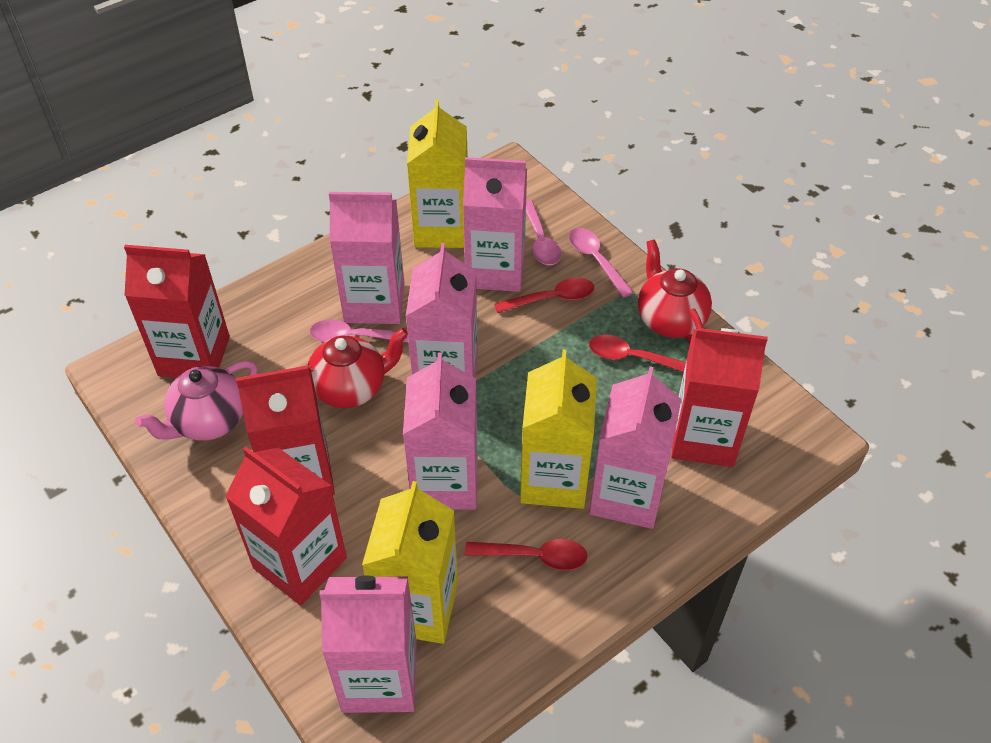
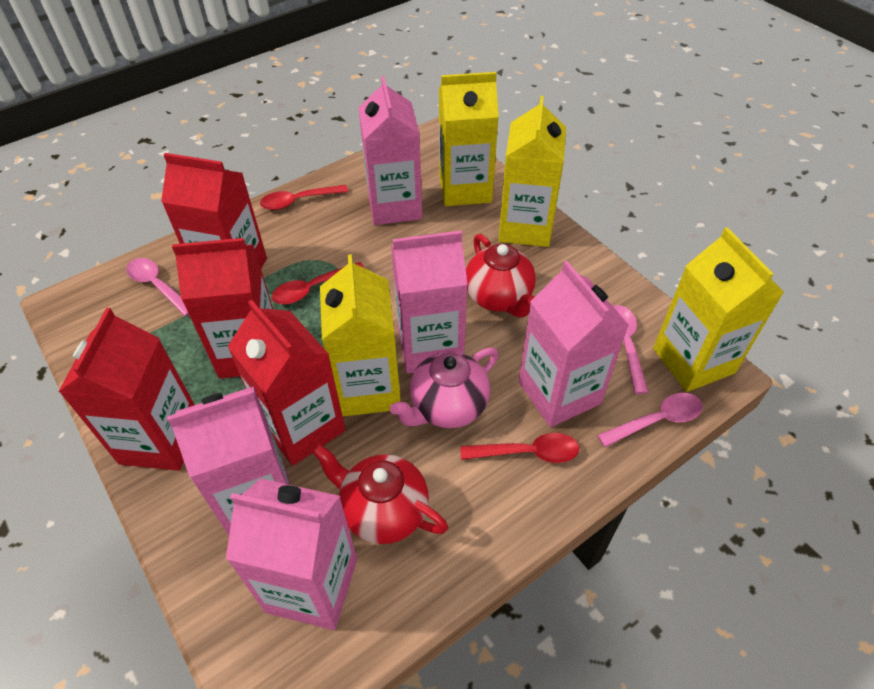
pink carton: [319,575,417,713] [329,192,404,324] [403,353,478,510] [406,243,478,377] [463,157,527,292] [589,366,681,529] = 6 -> [167,386,290,535] [226,478,357,630] [358,76,422,225] [391,230,468,374] [519,261,629,427] = 5
yellow carton: [362,481,458,644] [407,100,468,248] [520,350,597,509] = 3 -> [320,254,401,416] [439,72,499,206] [498,96,566,247] [653,227,784,392] = 4

